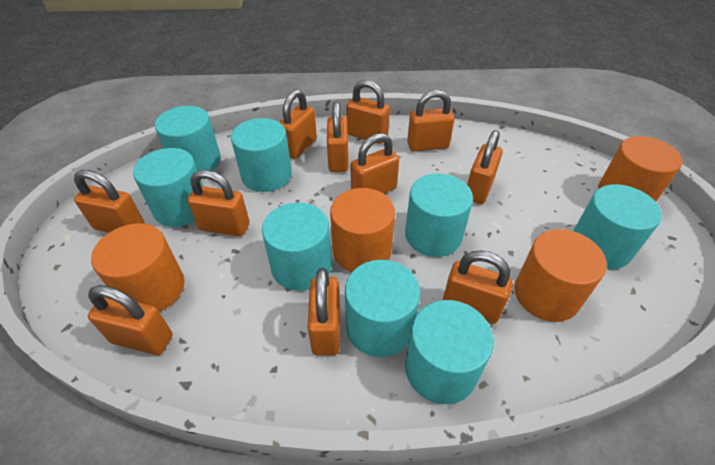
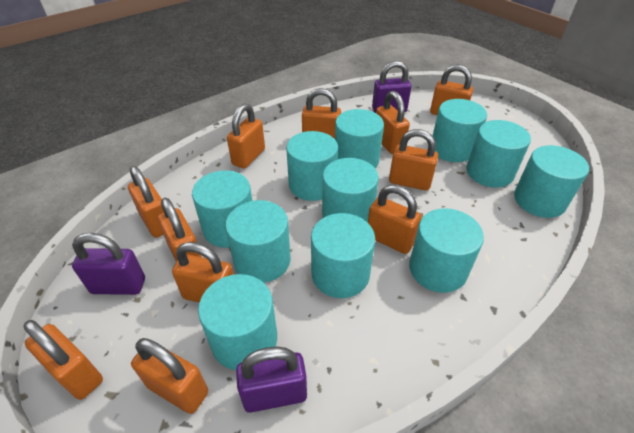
orange cylinder: [91,223,185,312] [330,188,395,272] [515,229,607,322] [598,136,683,202] = 4 -> none = 0
purple padlock: none = 0 -> [72,233,145,295] [236,347,307,413] [372,61,411,113] = 3
turquoise cylinder: [133,148,203,227] [155,106,221,171] [231,118,292,192] [262,202,332,291] [345,260,420,357] [405,173,473,257] [405,300,494,404] [573,184,662,269] = 8 -> [192,170,252,248] [198,274,277,370] [225,200,291,283] [286,131,338,201] [311,213,375,298] [322,158,379,223] [335,109,384,169] [409,208,484,293] [432,99,487,162] [466,120,531,188] [514,145,589,218] = 11

